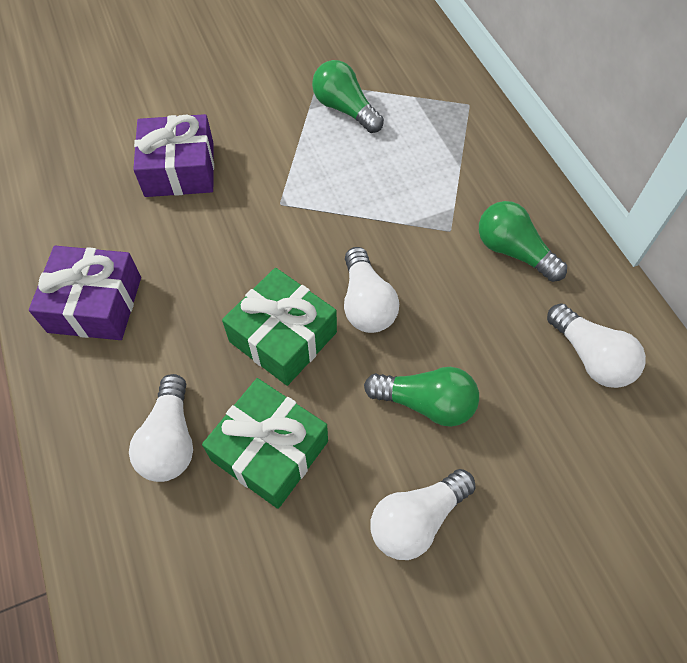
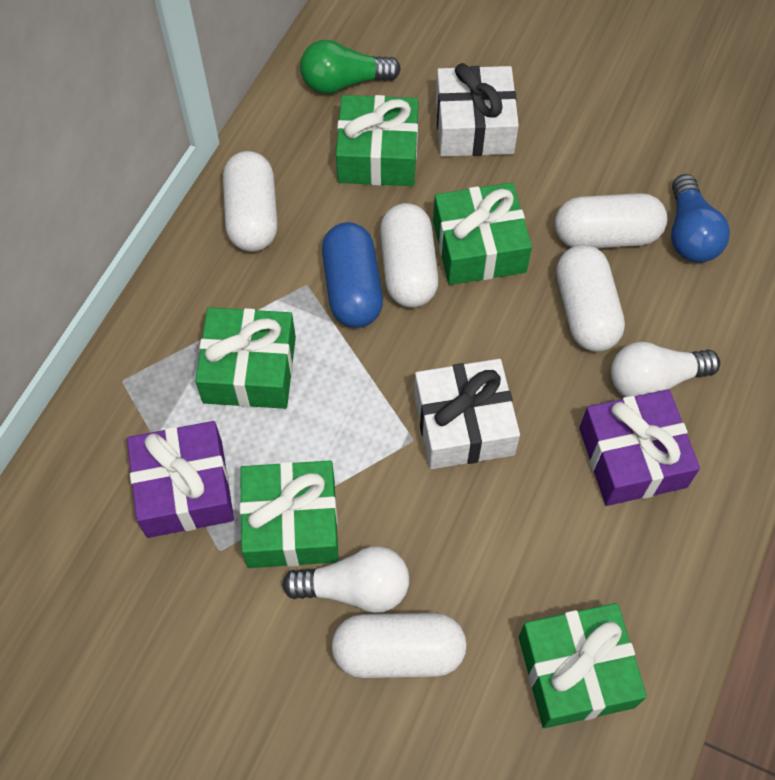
blue capsule: none = 0 -> [322,222,383,328] = 1
blue light bulb: none = 0 -> [671,174,730,263] = 1
green gift: [202,378,328,509] [222,268,337,386] = 2 -> [195,307,296,409] [240,461,339,568] [336,95,419,186] [433,183,532,285] [519,603,647,728] = 5
green light bulb: [312,60,384,133] [364,367,479,427] [479,201,567,282] = 3 -> [300,40,401,94] = 1
white capsule: none = 0 -> [223,151,278,252] [332,613,467,678] [380,203,439,308] [555,193,667,248] [556,245,625,352] = 5
white gift: none = 0 -> [414,359,520,469] [436,63,519,157] = 2
white light bulb: [129,374,193,482] [344,247,399,333] [371,469,476,560] [547,303,646,388] = 4 -> [282,546,409,613] [611,342,720,397] = 2

